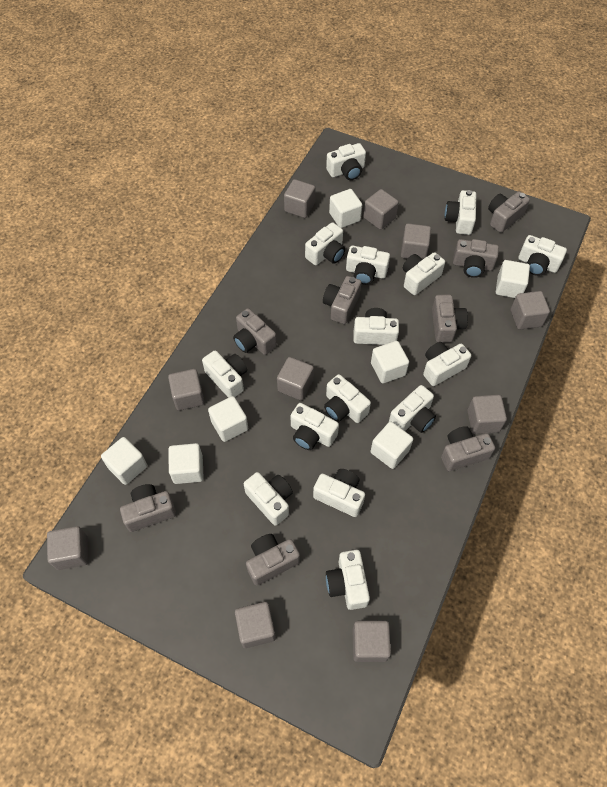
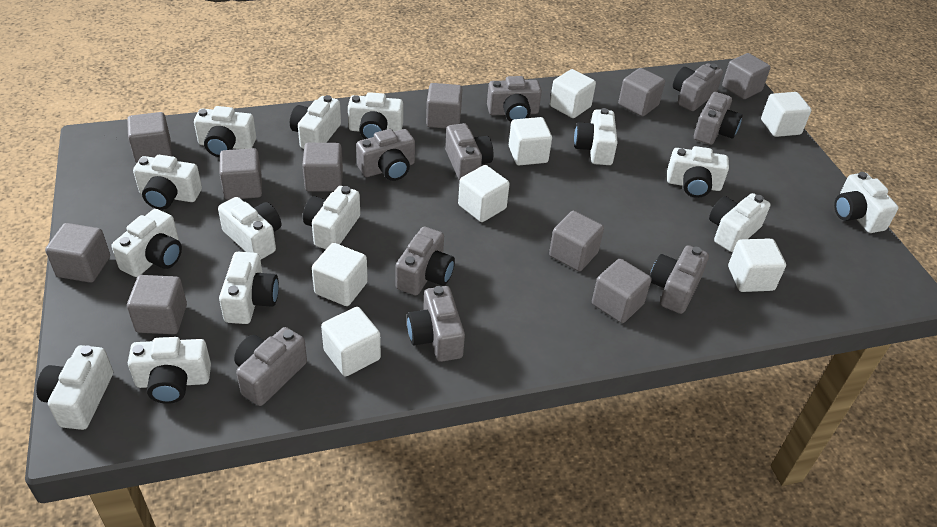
grey camera: [120,484,176,532] [233,308,277,355] [246,534,300,585] [323,276,361,324] [432,295,468,342] [441,426,495,471] [453,239,499,278] [488,191,530,233] = 8 -> [234,327,307,406] [356,129,415,181] [395,227,455,295] [407,286,465,362] [445,123,493,181] [487,76,542,122] [650,245,709,314] [673,63,723,111] [694,92,742,145] = 9
white camera: [202,350,247,398] [244,472,293,526] [290,403,339,450] [305,222,345,265] [313,469,365,517] [324,374,371,423] [326,143,366,180] [326,550,370,610] [346,245,390,285] [353,308,399,345] [389,385,436,433] [403,252,445,295] [423,342,471,386] [445,190,476,235] [518,235,567,276] = 15 -> [36,345,113,430] [112,209,182,277] [128,337,211,404] [133,155,202,210] [194,106,256,157] [218,197,281,260] [219,252,279,324] [290,95,341,149] [303,186,360,249] [348,92,403,139] [574,108,618,165] [667,146,729,198] [709,193,770,252] [834,172,899,233] = 14

